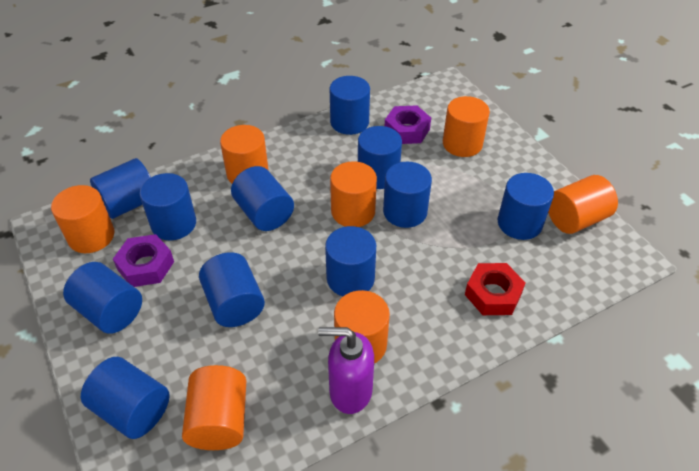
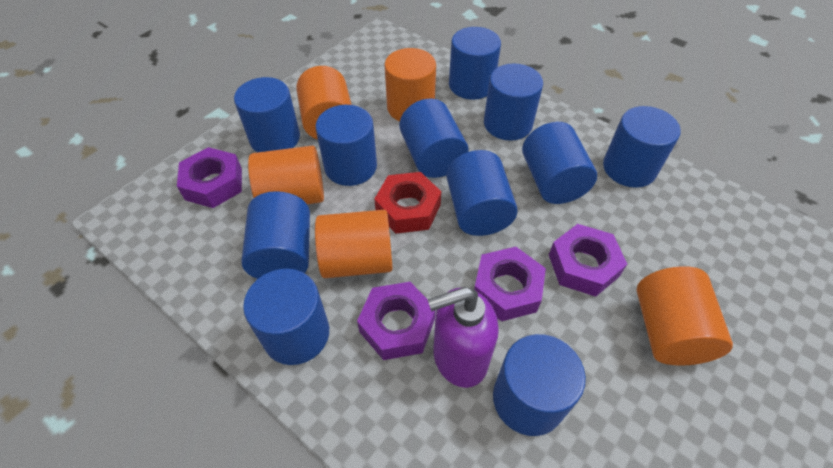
orange cylinder: [51,185,115,253] [182,365,246,450] [220,125,269,183] [330,161,377,227] [334,290,390,364] [443,96,490,157] [548,175,618,234] = 7 -> [248,146,324,204] [296,66,352,140] [315,210,393,278] [385,48,436,121] [636,266,733,366] = 5
purple nut: [113,234,174,287] [385,105,431,144] = 2 -> [177,147,242,208] [357,282,436,360] [474,247,546,322] [549,224,627,297] = 4

